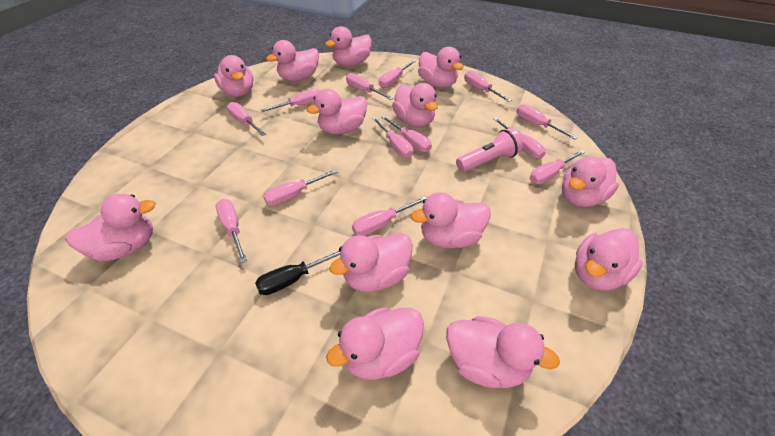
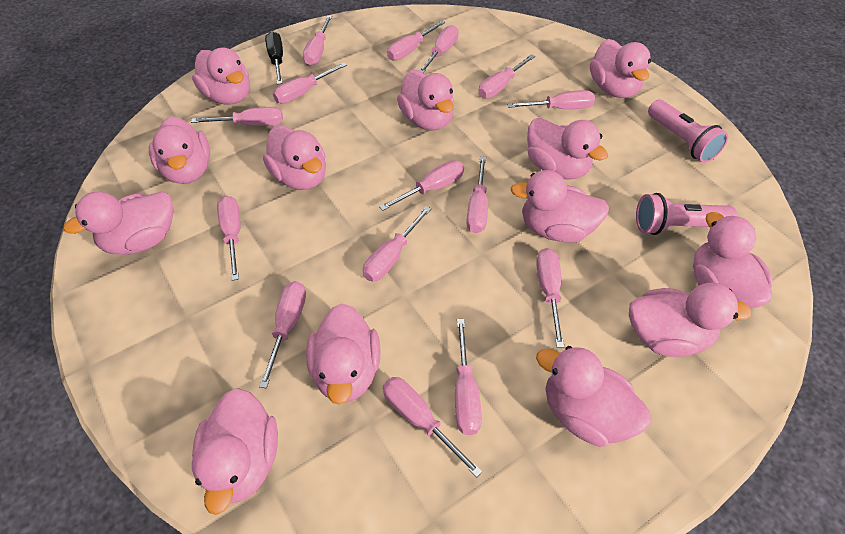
pink flashlight: [456,128,523,172] = 1 -> [636,193,737,235] [648,100,729,163] = 2
pink screwdriver: [216,199,247,263] [227,102,266,136] [261,88,321,112] [263,169,338,206] [346,73,394,100] [352,197,427,236] [372,117,413,158] [379,60,416,88] [381,115,432,152] [464,71,512,102] [494,118,546,159] [516,104,578,139] [530,150,585,184] = 13 -> [191,107,283,126] [217,196,241,281] [259,281,306,388] [273,62,347,104] [303,15,332,65] [363,206,431,281] [379,160,464,211] [383,377,483,478] [387,20,445,61] [419,25,459,73] [455,319,482,435] [466,156,488,233] [478,54,535,98] [507,90,595,109] [536,248,564,348] = 15

